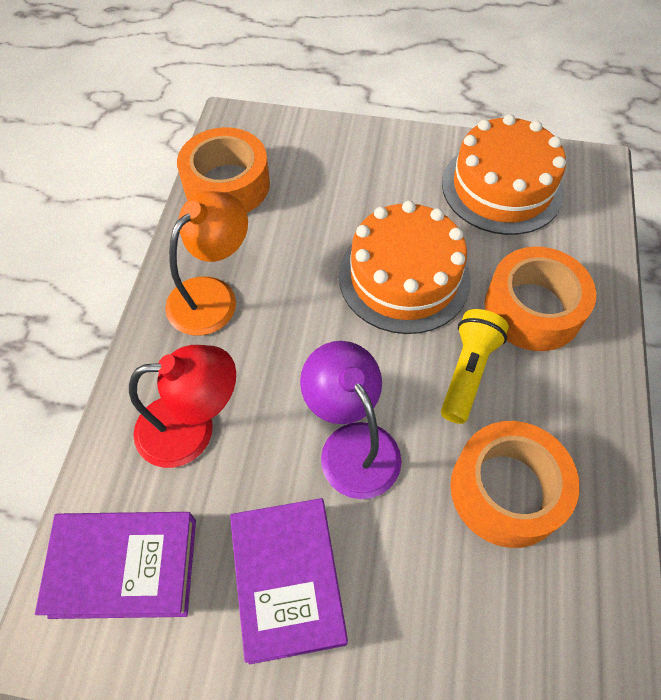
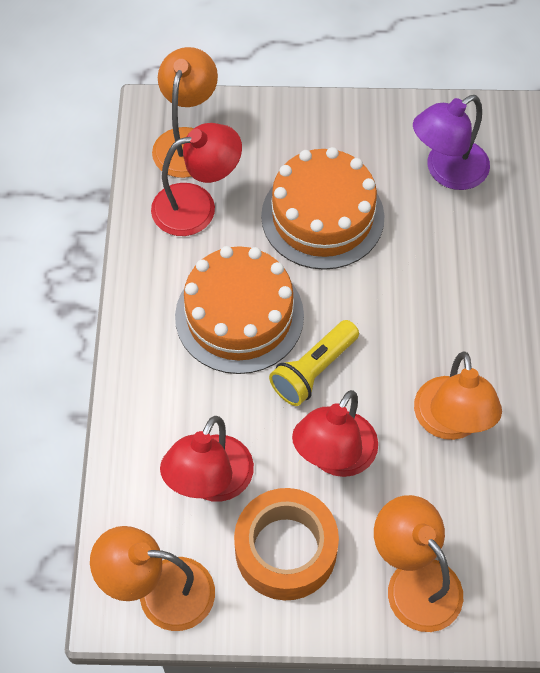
orange lamp: [165,191,248,336] = 1 -> [90,526,215,631] [152,47,218,178] [374,495,463,632] [414,351,502,440] = 4
orange tape: [177,127,270,212] [451,421,579,548] [485,247,596,351] = 3 -> [234,488,339,600] = 1
purple book: [35,512,196,619] [230,498,348,665] = 2 -> none = 0
red lamp: [129,345,236,468] = 1 -> [151,123,242,236] [160,416,254,502] [292,390,378,477] = 3

